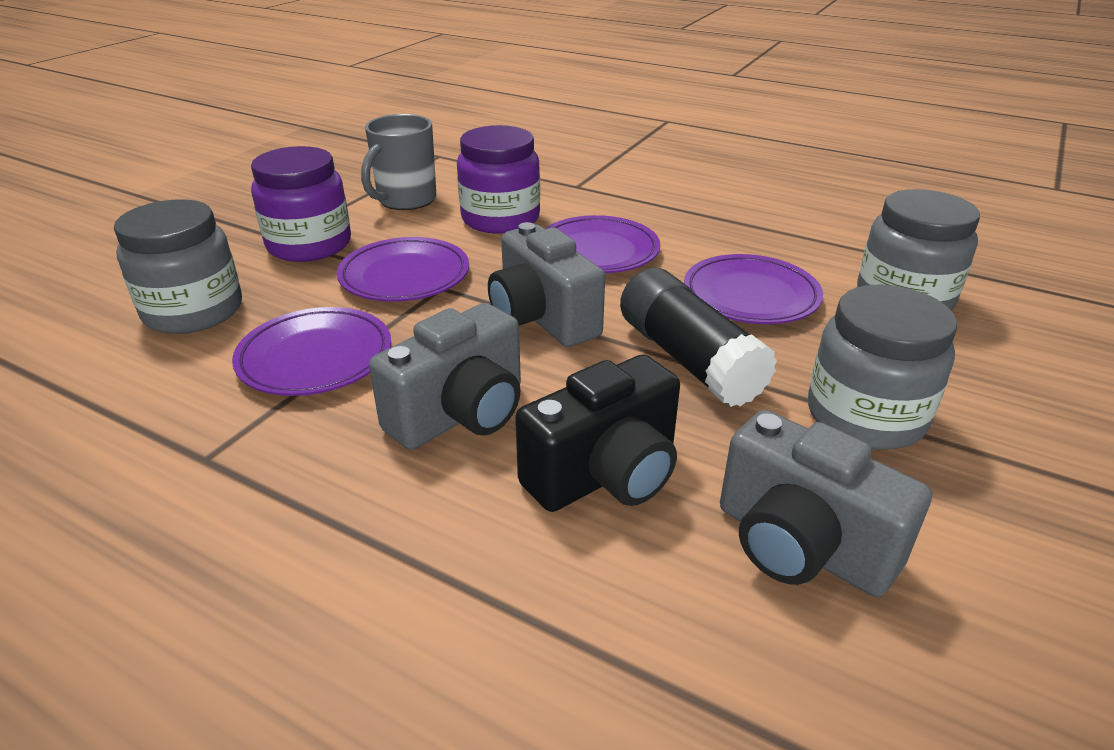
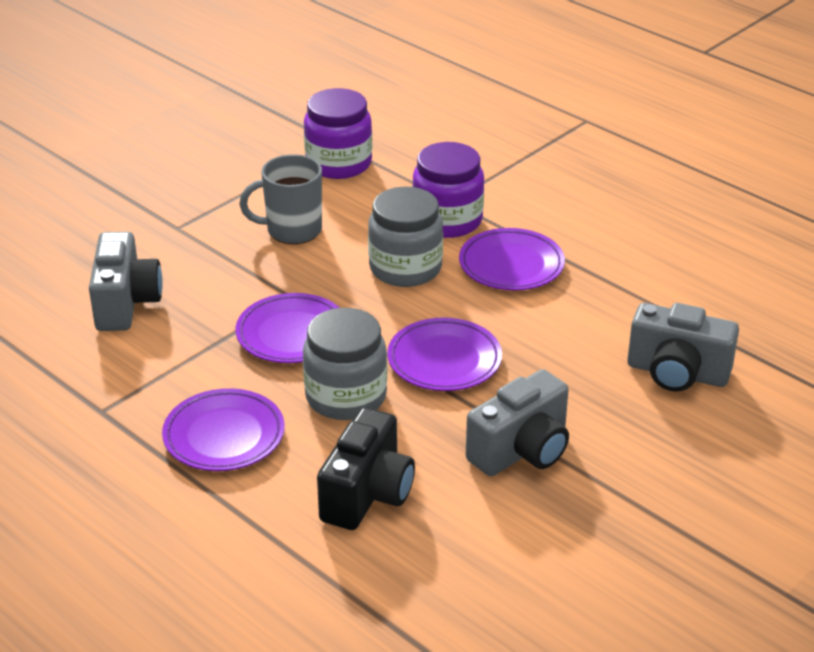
black glue stick: [620,268,777,407] = 1 -> none = 0
grey jar: [114,199,242,334] [808,284,957,450] [857,189,980,311] = 3 -> [303,308,387,420] [368,187,443,287] = 2

